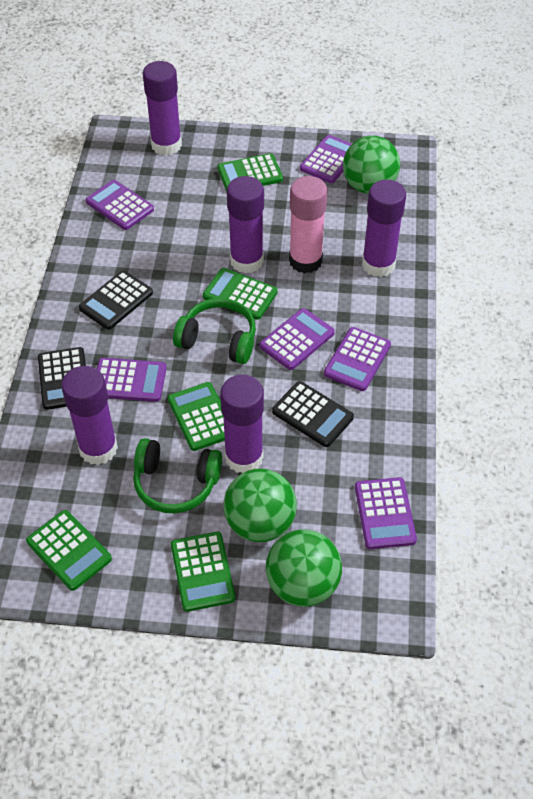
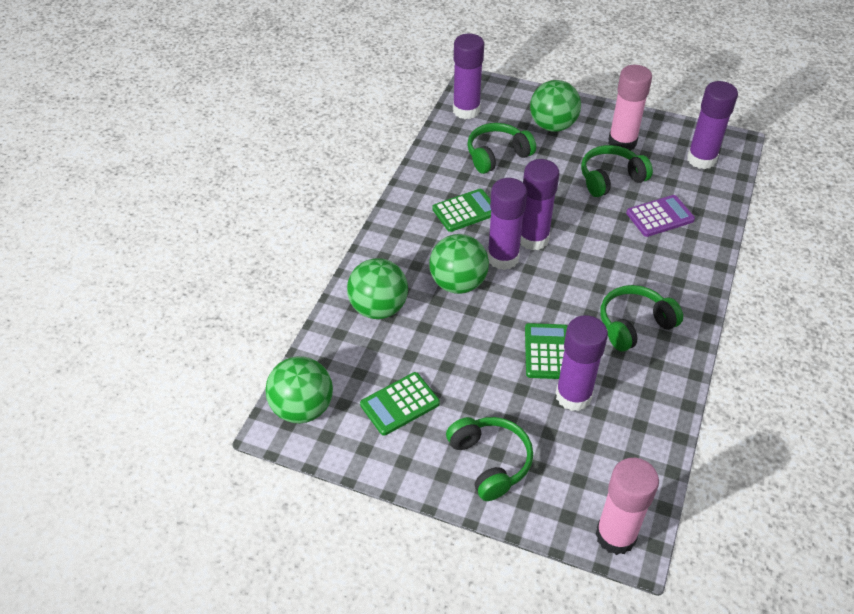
black calculator: [38,347,86,410] [79,271,153,330] [272,381,354,447] = 3 -> none = 0
green ball: [224,469,297,542] [266,529,342,607] [343,135,400,194] = 3 -> [266,356,333,423] [347,258,408,319] [429,234,489,294] [530,80,581,132] = 4
green calculator: [26,510,112,591] [168,382,225,451] [171,532,235,612] [203,268,277,320] [217,153,283,191] = 5 -> [360,372,440,436] [432,189,491,232] [525,323,568,379] = 3
green headphones: [133,438,222,513] [173,298,256,364] = 2 -> [446,417,533,501] [467,123,536,174] [581,145,653,197] [600,285,683,352] = 4
pink glue stick: [289,176,328,273] = 1 -> [596,458,659,555] [608,65,652,151] = 2
purple calculator: [86,180,154,230] [97,358,167,402] [260,308,335,370] [300,135,352,183] [324,327,391,391] [355,477,417,549] = 6 -> [626,195,695,237] = 1

